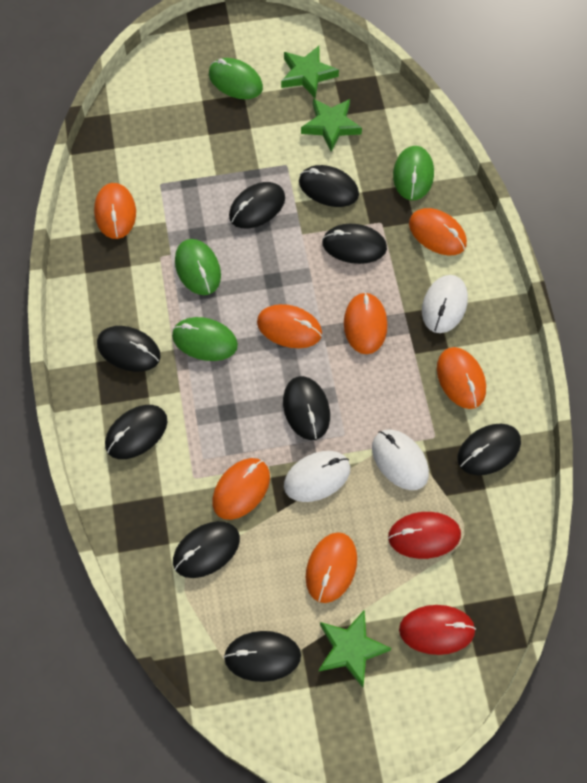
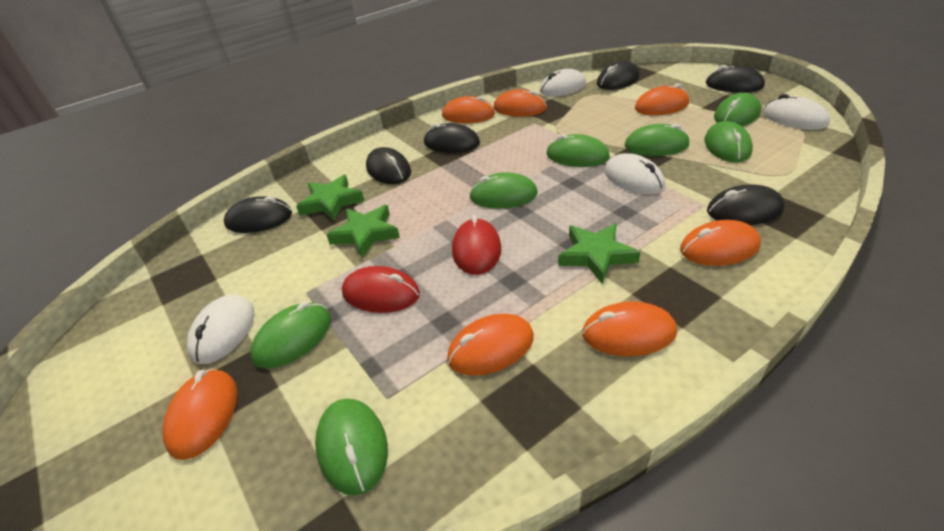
black mouse: [97,326,161,372] [105,405,168,459] [173,521,240,578] [224,631,301,682] [229,182,285,228] [283,376,330,440] [299,165,359,207] [322,224,387,264] [457,424,521,475] = 9 -> [224,196,292,233] [366,147,411,184] [424,123,480,153] [597,61,640,90] [706,65,765,93] [707,184,785,225] = 6
green mouse: [172,317,238,361] [175,239,221,295] [209,58,263,99] [393,146,434,200] = 4 -> [251,302,331,369] [315,398,388,496] [469,172,538,209] [546,134,610,167] [625,124,690,156] [705,121,753,163] [714,93,761,126] = 7
white mouse: [284,451,350,502] [372,429,429,490] [422,275,468,333] = 3 -> [187,294,254,364] [540,69,586,97] [604,153,665,195] [763,94,830,130] = 4

